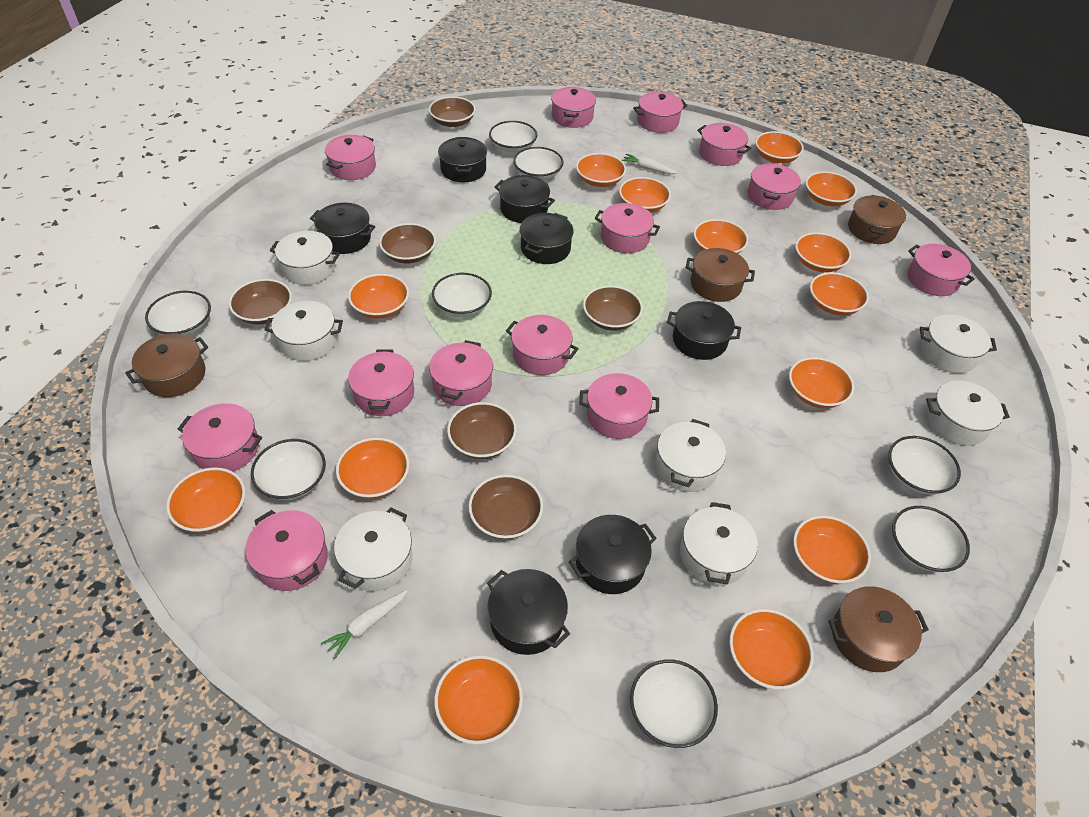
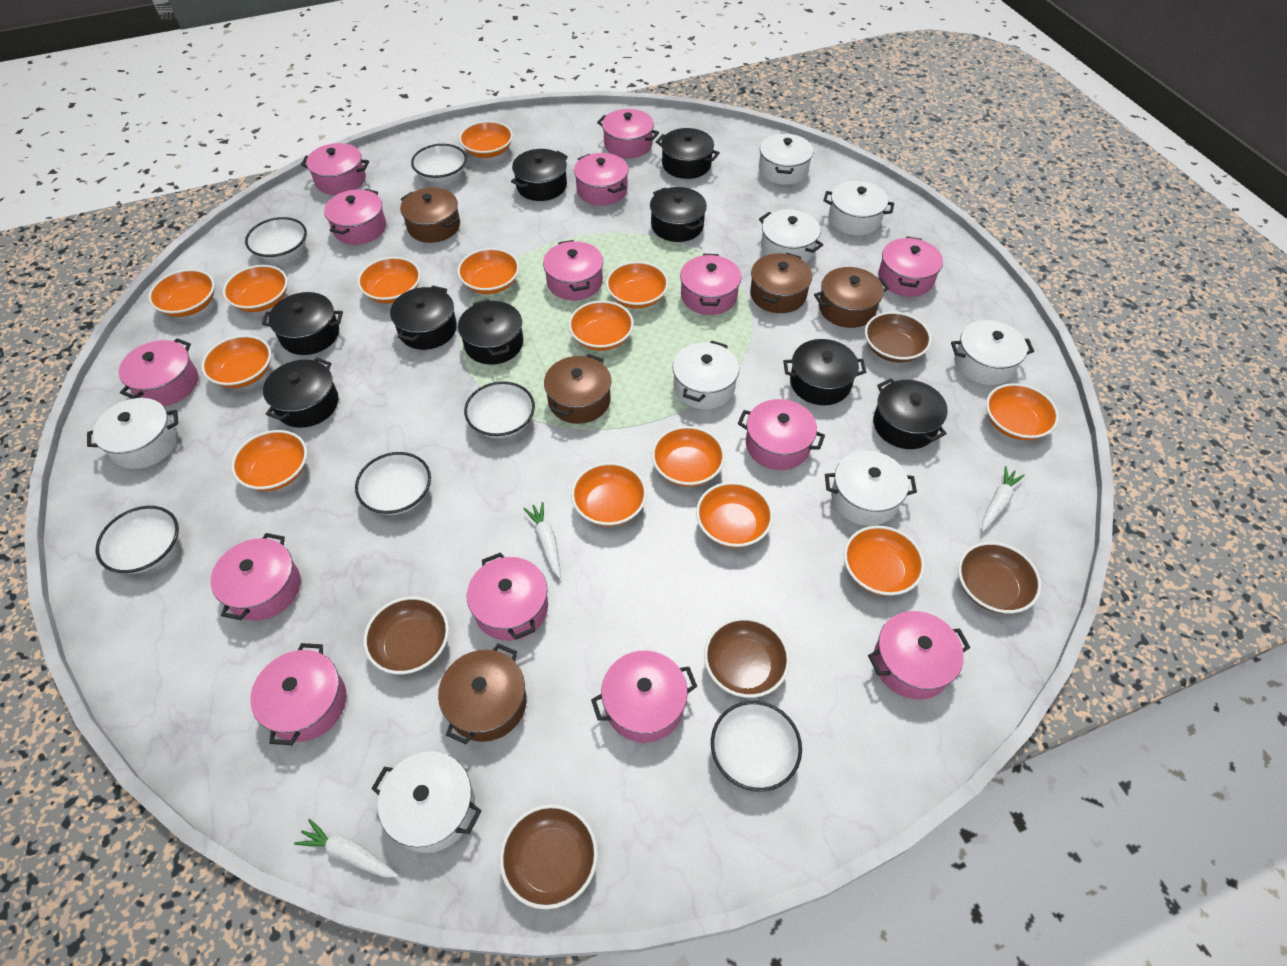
black pot: [310,203,375,254] [438,137,487,182] [487,569,570,655] [494,175,555,223] [520,213,574,264] [569,515,657,594] [667,301,741,360] = 7 -> [262,292,343,355] [263,358,339,428] [390,285,457,350] [458,299,523,365] [511,149,568,201] [650,187,707,242] [656,128,720,179] [783,339,866,405] [873,378,948,449] = 9
brown bowl: [229,279,292,325] [379,223,436,263] [429,96,476,127] [447,402,517,459] [468,475,543,539] [583,286,643,331] = 6 -> [364,597,449,674] [499,804,598,909] [704,617,790,698] [865,312,931,363] [958,542,1041,613] = 5
brown pot: [125,333,208,397] [686,248,755,302] [829,586,929,672] [848,195,906,244] = 4 -> [400,188,460,243] [438,643,526,744] [544,354,612,424] [750,253,812,313] [814,267,889,328] = 5
pink pot: [178,403,262,471] [245,510,328,591] [325,135,376,180] [348,349,414,416] [429,340,493,406] [506,315,579,375] [551,87,596,128] [579,373,659,439] [595,203,660,253] [633,92,687,133] [697,123,751,166] [748,163,801,210] [907,244,975,296] = 13 -> [119,338,198,406] [211,533,301,621] [250,643,346,745] [301,143,369,195] [324,189,386,245] [467,552,548,641] [543,240,603,300] [574,153,629,205] [591,651,697,743] [597,109,659,158] [680,254,741,315] [738,399,825,470] [868,611,970,699] [878,237,943,297] = 14
white bowl: [145,291,211,336] [251,439,326,500] [432,273,492,317] [489,121,537,153] [513,147,564,180] [630,659,718,748] [888,436,961,495] [892,506,970,572] = 8 -> [96,506,179,574] [245,217,307,261] [355,452,431,515] [411,144,467,182] [464,381,535,438] [711,701,802,792] = 6
white carrot: [321,590,408,659] [622,154,677,174] = 2 -> [294,819,399,878] [523,502,561,578] [982,466,1025,532] = 3
white pot: [265,301,343,361] [270,231,340,285] [334,507,412,591] [655,419,726,492] [680,502,758,585] [920,314,997,373] [926,381,1010,446] = 7 -> [87,398,178,469] [371,751,482,853] [673,341,739,409] [759,133,813,185] [759,209,823,263] [823,181,894,235] [825,451,917,526] [951,320,1034,385] = 8

